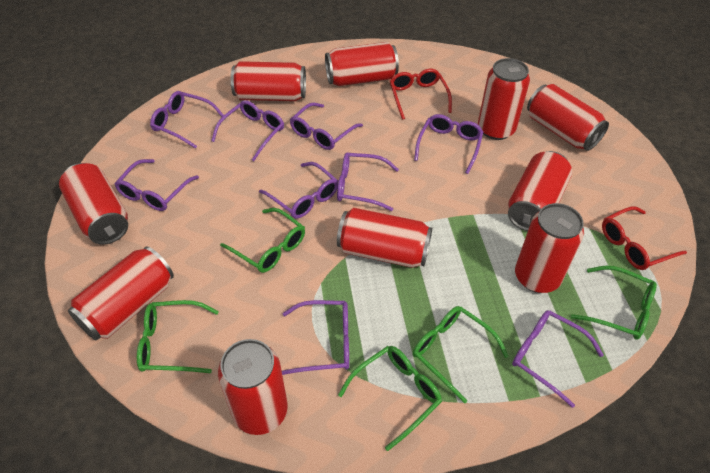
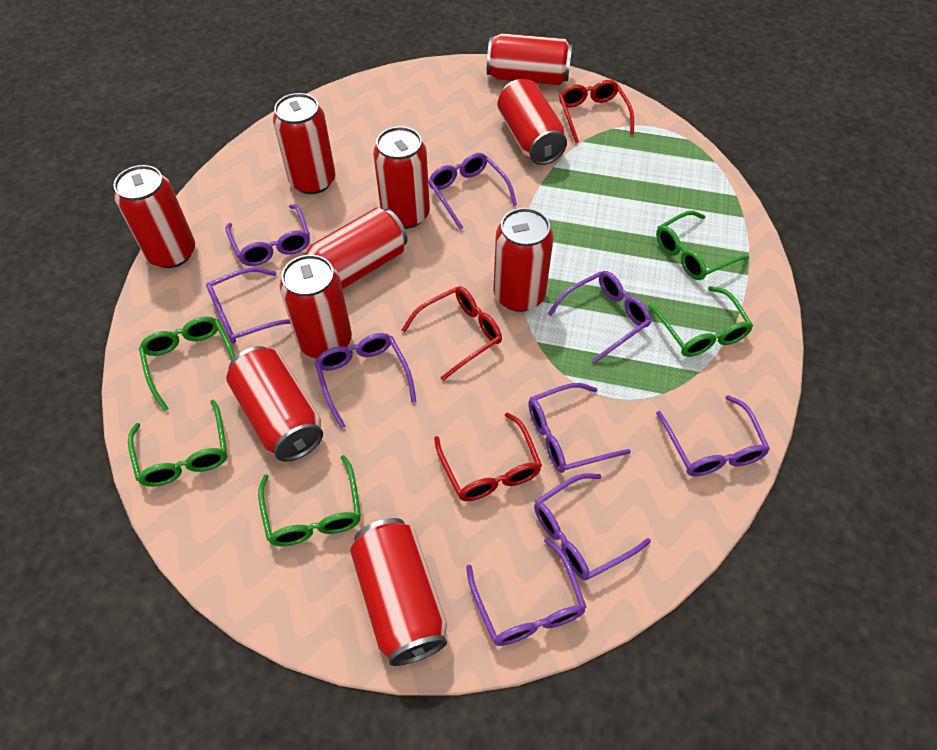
red glasses: [390,69,452,120] [602,206,687,270] = 2 -> [402,286,502,381] [434,412,542,501] [559,80,634,143] = 3

